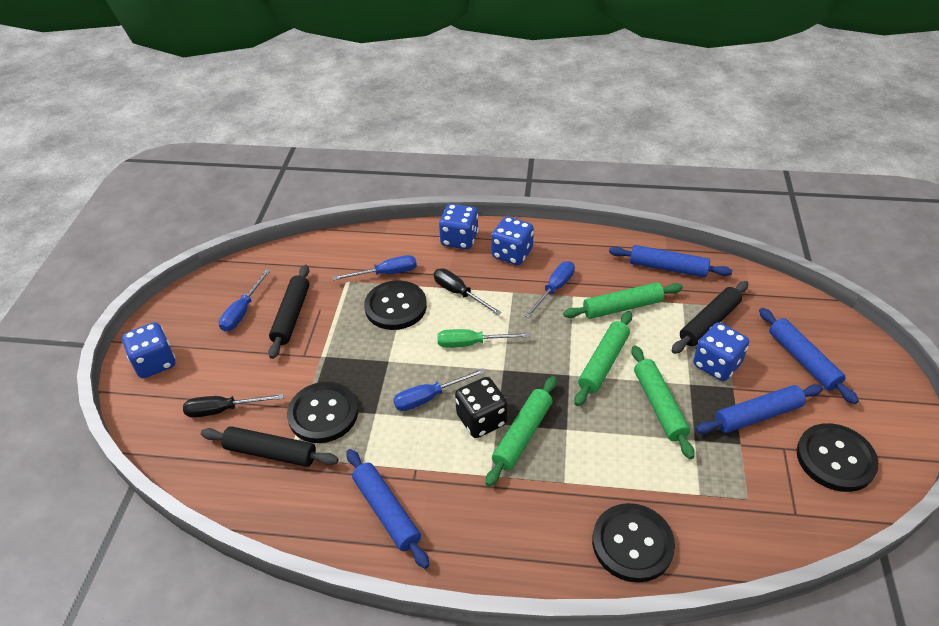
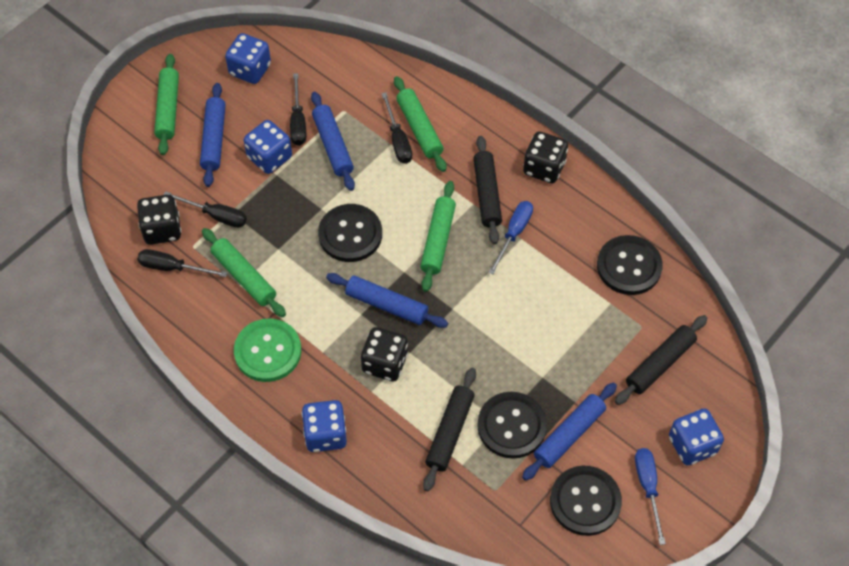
black dice: [455,377,507,438] = 1 -> [137,195,181,245] [361,327,408,381] [523,131,568,184] = 3
black screwdriver: [183,394,284,418] [434,268,502,315] = 2 -> [137,249,227,277] [163,191,247,228] [290,73,306,146] [381,92,412,164] = 4
blue screwdriver: [219,269,271,332] [333,255,417,280] [393,368,485,411] [525,261,575,318] = 4 -> [488,201,533,275] [635,448,666,545] = 2
green button: none = 0 -> [234,318,301,382] = 1
green screwdriver: [437,329,530,348] = 1 -> none = 0

